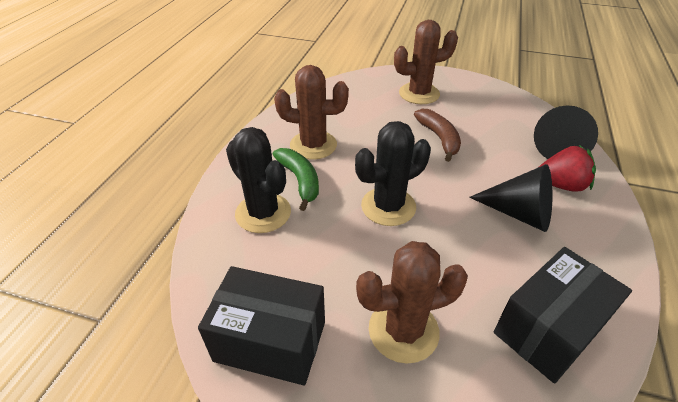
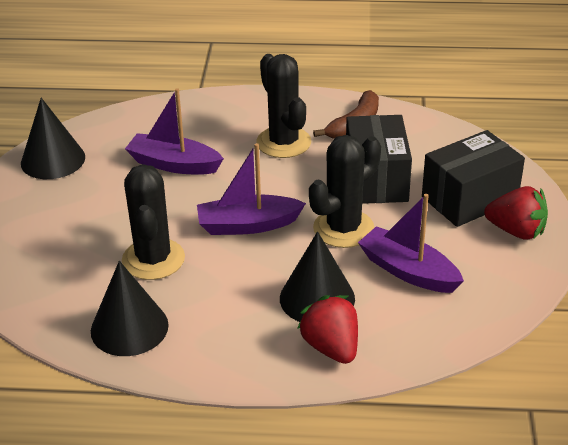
black cactus: [226,127,291,233] [355,121,431,226] = 2 -> [122,164,185,280] [256,54,311,158] [309,135,381,248] = 3
black cone: [469,164,552,232] [534,105,598,159] = 2 -> [21,98,85,179] [91,261,169,356] [280,231,355,322] = 3
brown cactus: [274,65,349,160] [356,241,468,364] [394,20,458,104] = 3 -> none = 0
green banana: [272,148,319,211] = 1 -> none = 0
purple boat: none = 0 -> [125,88,224,174] [197,143,306,235] [358,194,464,293] = 3
red strawberry: [539,145,596,192] = 1 -> [297,295,358,364] [484,186,548,240] = 2

